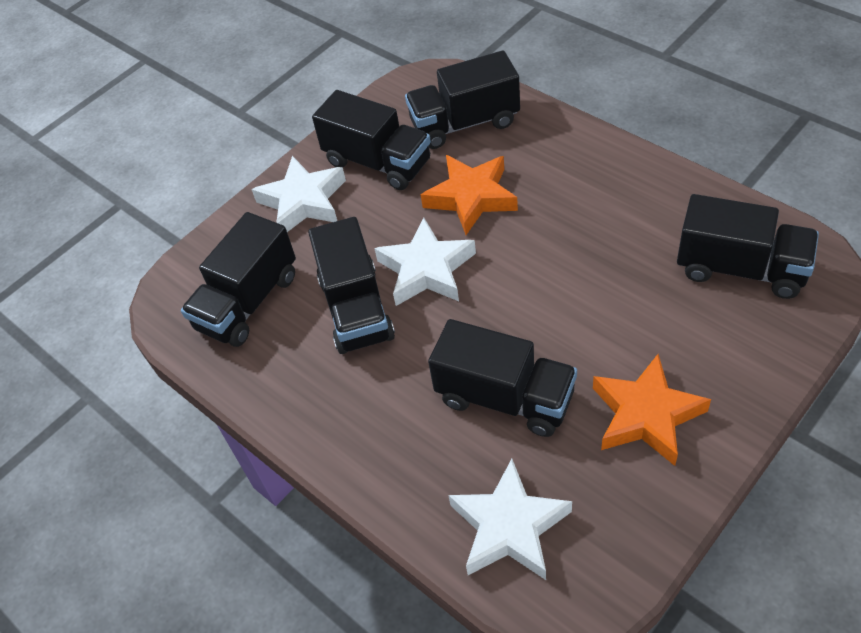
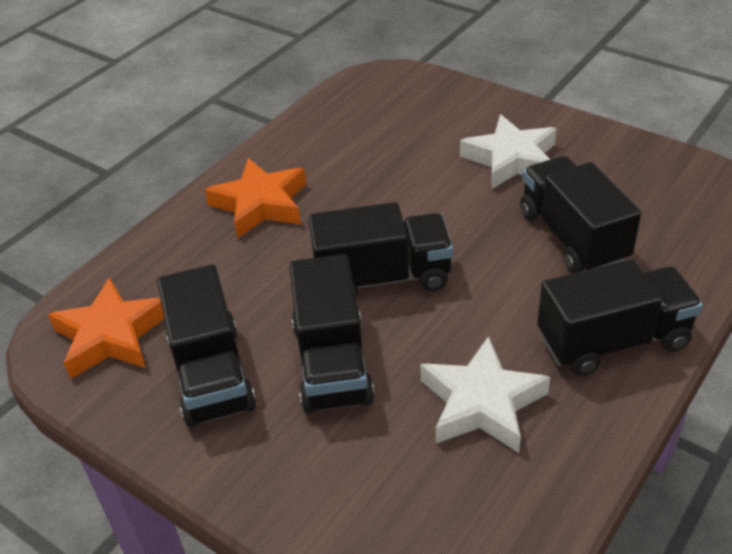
black truck: [181,212,296,347] [308,217,395,354] [312,90,431,190] [405,50,520,149] [428,319,577,437] [677,194,819,299] = 6 -> [157,264,256,427] [289,254,374,413] [308,202,453,297] [520,156,641,273] [537,259,703,376] = 5
white star: [251,156,346,232] [374,218,476,306] [448,459,572,580] = 3 -> [421,336,550,453] [460,115,557,189] = 2

